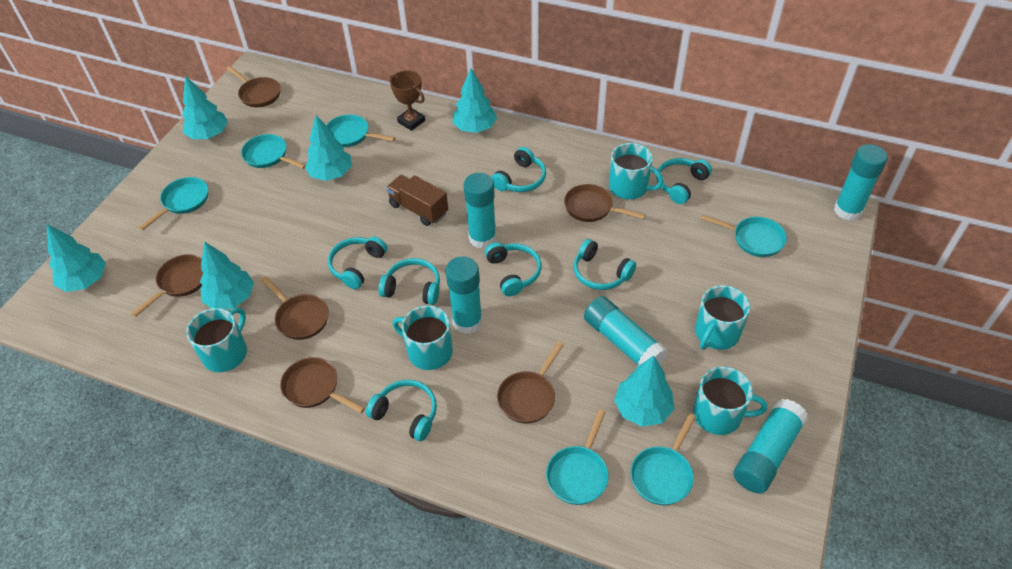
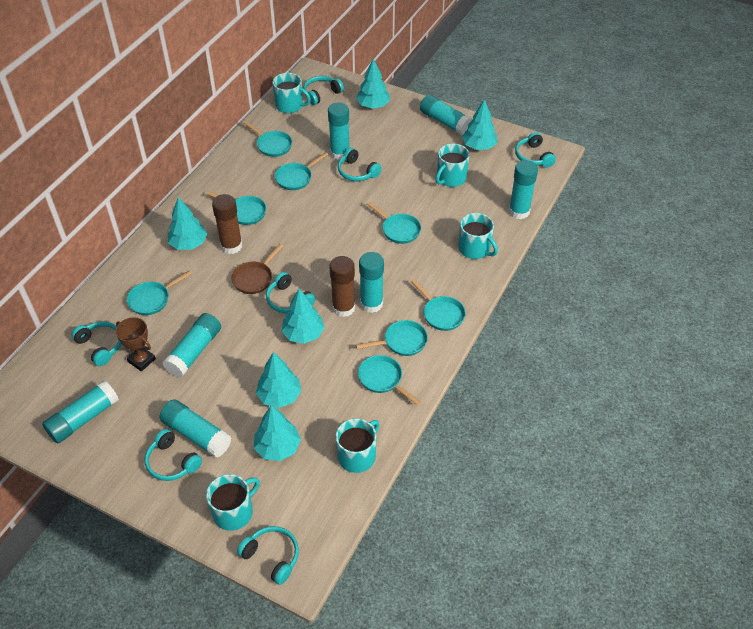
brown glue stick: none = 0 -> [212,194,242,254] [329,256,355,317] = 2
brown pan: [131,254,203,317] [226,66,281,107] [261,276,329,340] [280,357,365,413] [497,342,564,424] [564,184,646,222] = 6 -> [231,244,283,294] = 1
brown truck: [386,175,448,226] = 1 -> none = 0
turquoise glue stick: [446,256,482,334] [464,173,496,249] [584,296,668,366] [734,399,808,494] [834,144,888,221] = 5 -> [42,380,119,444] [160,400,231,458] [162,313,221,378] [328,102,350,160] [359,252,384,313] [420,95,473,135] [509,160,538,219] = 7
turquoise pan: [139,177,208,230] [241,134,306,169] [326,114,395,147] [546,409,609,505] [631,413,696,505] [700,214,787,257] = 6 -> [127,271,192,315] [207,191,266,225] [244,121,292,157] [275,152,328,190] [356,320,428,356] [358,355,421,405] [367,201,421,244] [411,279,466,331] = 8

